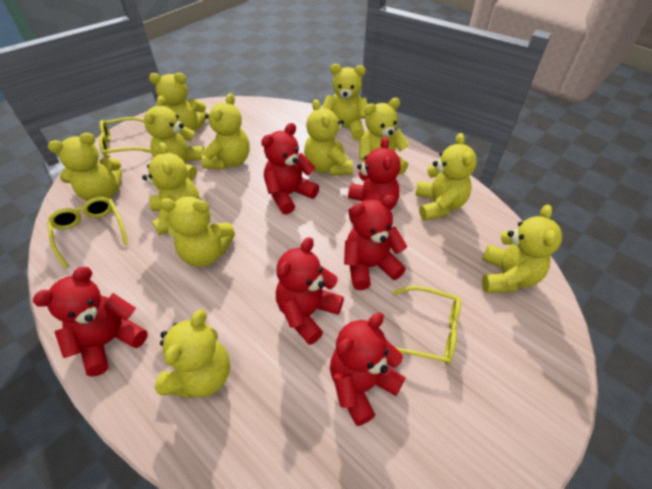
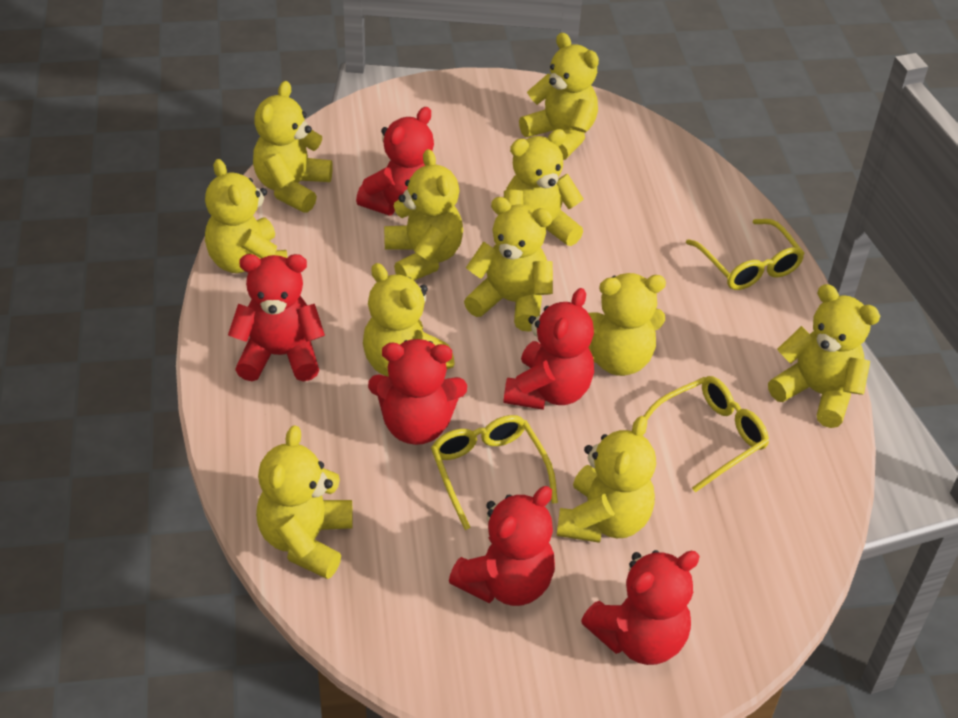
yellow teddy bear: [48,133,122,201] [142,142,200,235] [144,96,205,180] [149,73,207,131] [155,309,230,398] [159,197,235,267] [201,93,250,170] [304,99,353,176] [322,64,368,140] [359,98,409,175] [415,133,477,221] [482,205,562,293] = 12 -> [205,159,288,273] [253,81,333,213] [256,425,353,579] [363,263,455,377] [384,149,463,281] [464,197,553,332] [504,129,583,246] [519,33,599,160] [557,416,656,543] [588,273,666,376] [768,284,880,428] = 11

